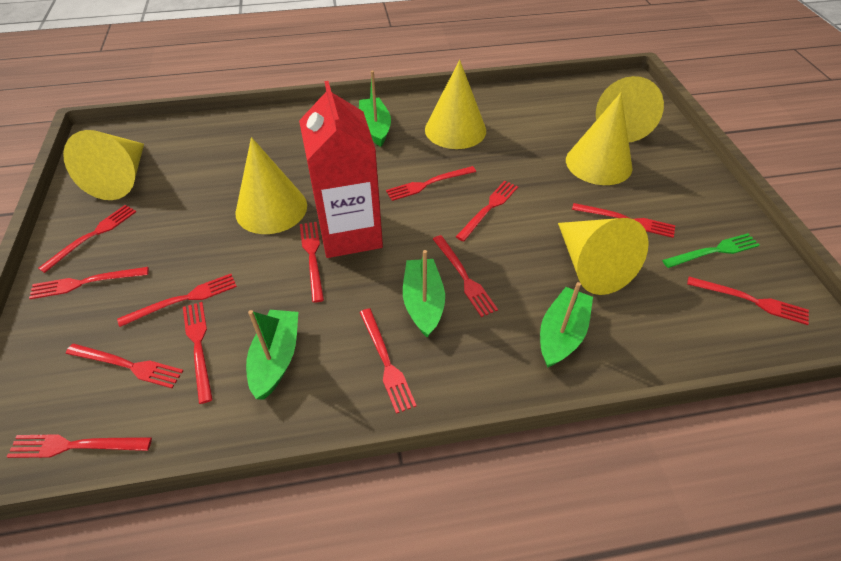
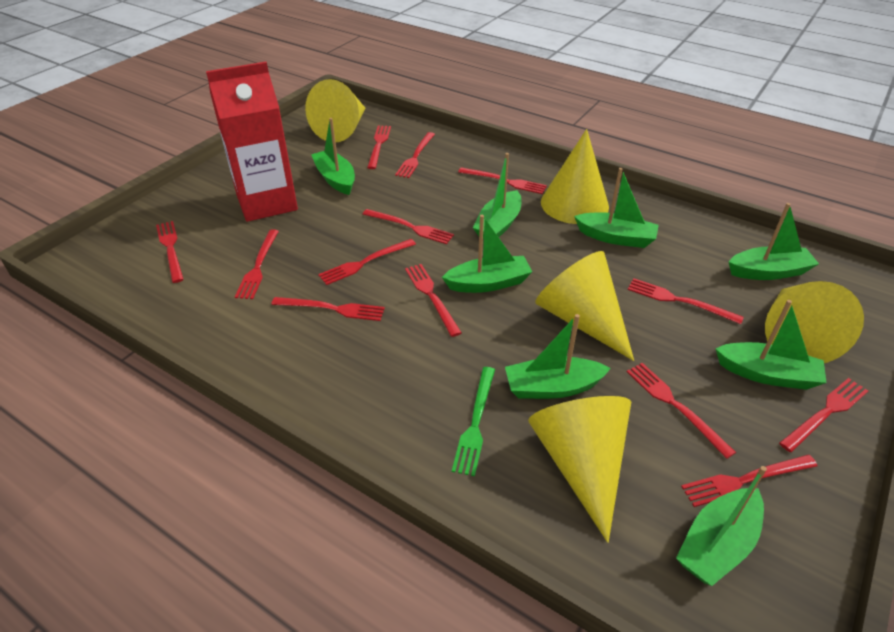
green boat: [246,310,299,400] [359,71,391,147] [403,250,445,338] [540,282,593,368] = 4 -> [311,118,355,195] [442,215,532,293] [473,153,521,239] [505,314,611,399] [574,168,659,248] [676,466,767,586] [715,300,827,390] [729,203,819,280] = 8
yellow cone: [63,130,144,200] [235,137,307,234] [425,60,486,149] [558,218,649,295] [566,93,633,185] [596,76,664,142] = 6 -> [305,79,365,142] [528,396,631,543] [535,251,634,361] [541,129,609,224] [765,281,864,363] = 5

